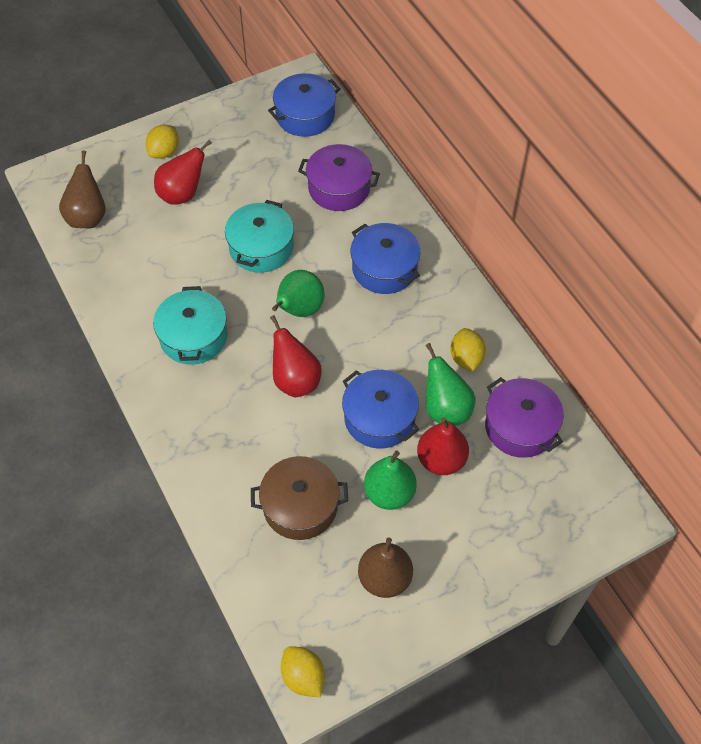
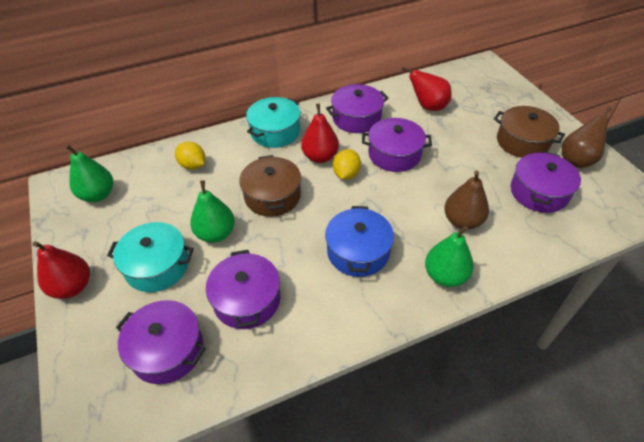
blue pot: [268,73,341,137] [342,370,419,449] [351,223,420,294] = 3 -> [325,206,394,277] = 1
brown pot: [251,456,348,540] = 1 -> [239,155,301,217] [494,106,565,158] = 2
purple pot: [298,144,380,211] [485,377,564,458] = 2 -> [116,300,206,384] [206,250,280,329] [326,84,389,133] [362,118,432,172] [511,152,581,213] = 5
yellow lemon: [146,125,179,159] [281,646,325,697] [450,328,486,372] = 3 -> [175,141,205,170] [333,149,361,180] = 2

